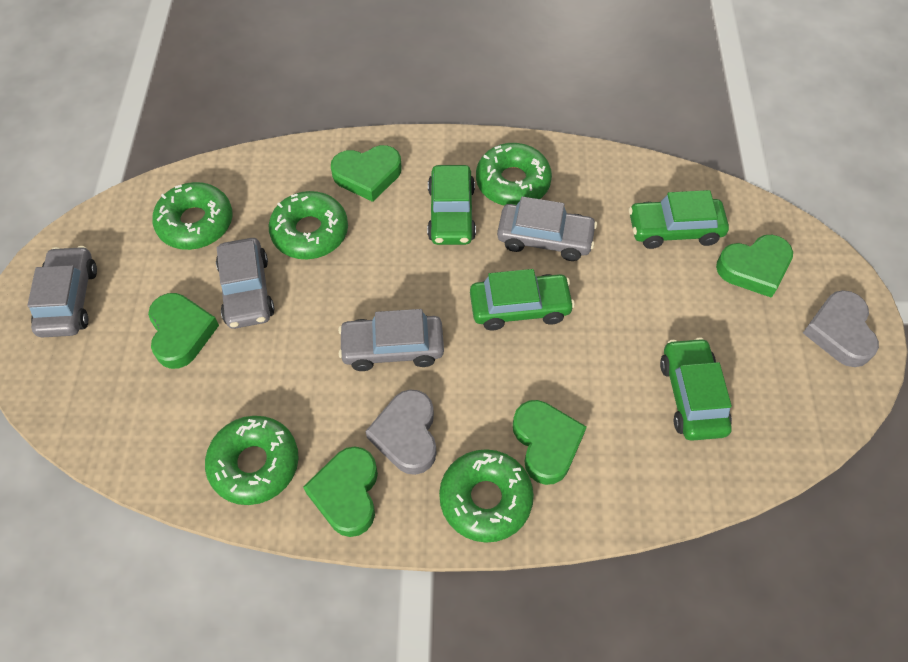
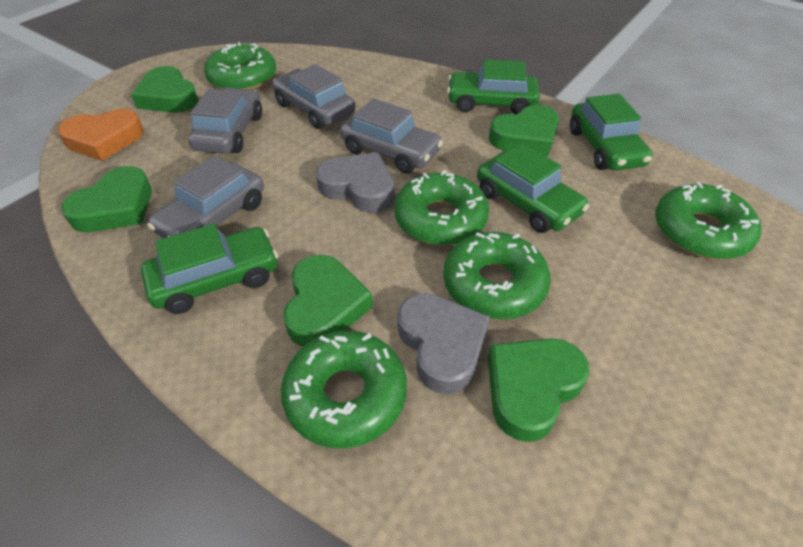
orange heart: none = 0 -> [58,109,144,161] = 1

